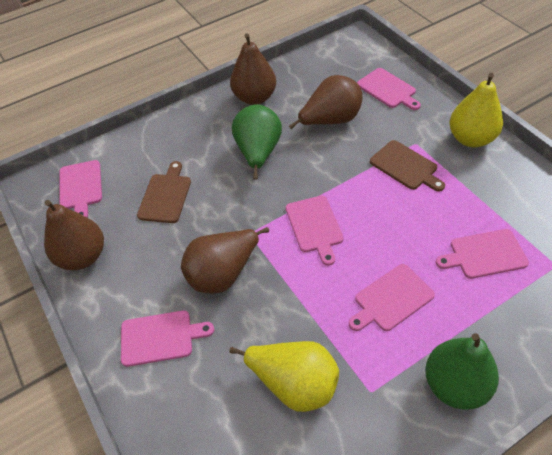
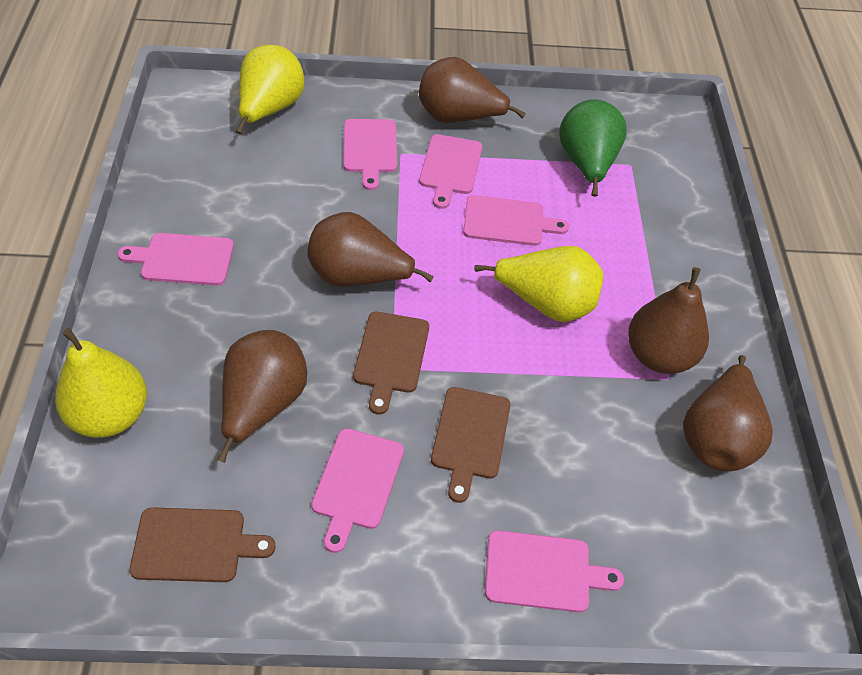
brown cutting board: [137,161,191,223] [370,140,445,192] = 2 -> [129,507,276,582] [353,312,429,415] [431,387,510,503] = 3
brown pear: [44,200,104,270] [181,227,269,294] [230,33,276,105] [289,75,363,130] = 4 -> [217,330,307,463] [307,212,434,287] [419,57,526,123] [628,267,709,374] [683,355,773,472] = 5
green pear: [232,104,282,180] [425,333,499,410] = 2 -> [559,99,627,196] = 1
yellow pear: [229,341,339,412] [450,73,503,147] = 2 -> [55,328,147,438] [236,45,304,134] [474,246,604,322] = 3

